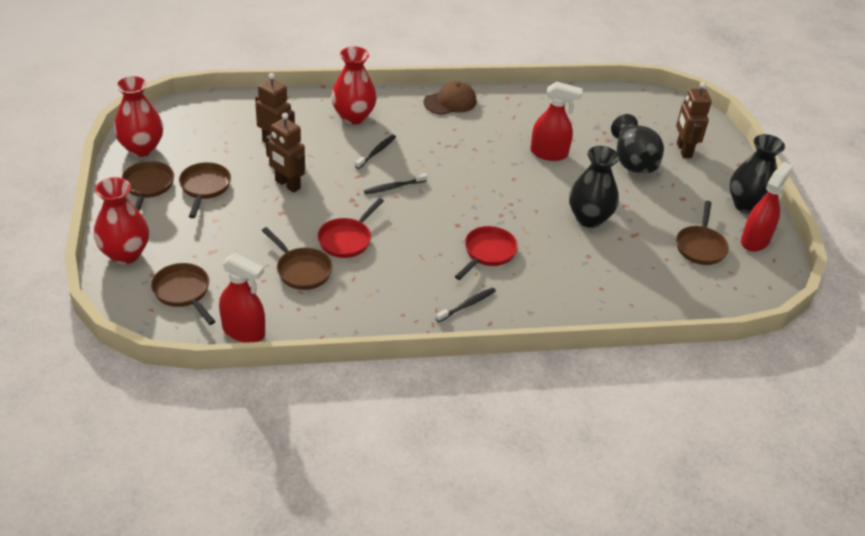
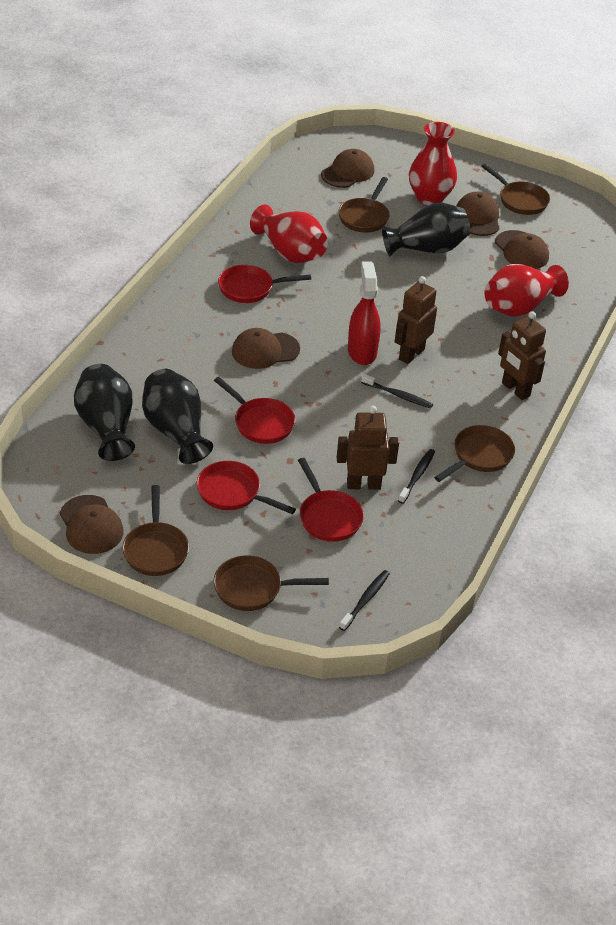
brown cap: [423,81,477,115] = 1 -> [60,495,124,554] [232,328,300,369] [321,149,374,188] [457,192,500,236] [495,230,549,269] = 5
red pan: [317,198,384,258] [455,226,518,280] = 2 -> [197,461,296,514] [214,377,295,444] [218,265,311,303] [298,458,364,542] = 4
red spray bottle: [219,253,265,343] [530,82,583,161] [741,162,793,252] = 3 -> [348,262,381,365] = 1

